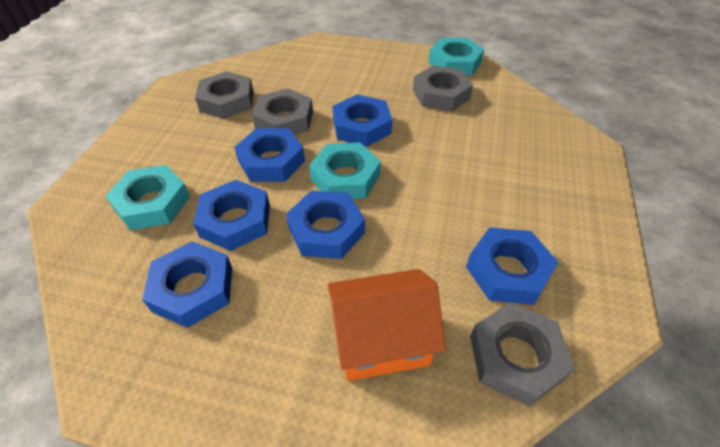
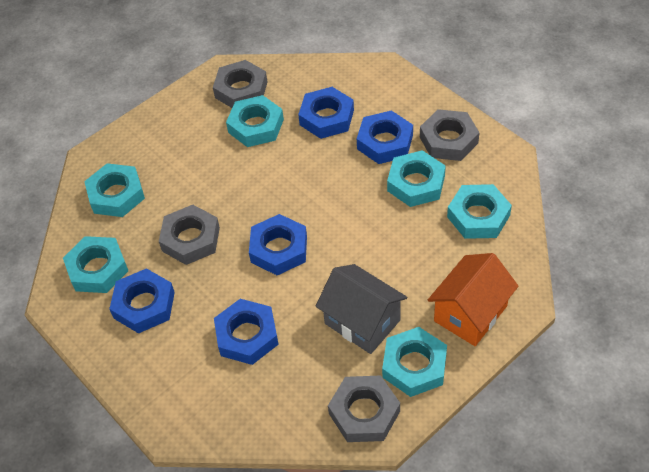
blue nut: [142,242,232,328] [193,180,270,251] [234,128,305,182] [286,191,365,259] [332,95,392,147] [466,227,558,305] = 6 -> [109,268,175,334] [214,299,279,365] [249,214,307,276] [298,87,354,139] [357,110,413,164] = 5
grey house: none = 0 -> [315,264,407,354] = 1
turquoise nut: [106,165,190,230] [309,142,381,199] [428,38,484,76] = 3 -> [63,236,128,293] [84,163,145,217] [226,95,284,147] [382,327,447,397] [387,150,446,207] [447,184,512,239] = 6

